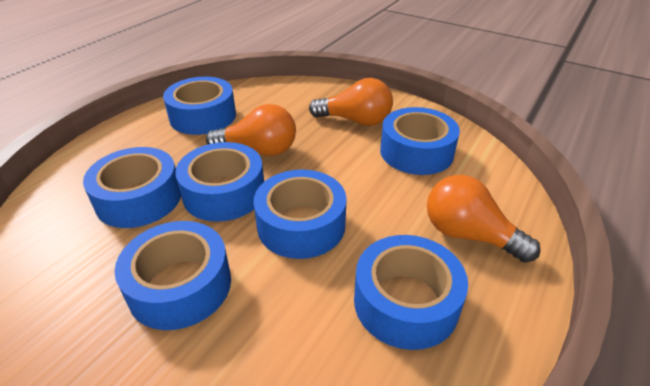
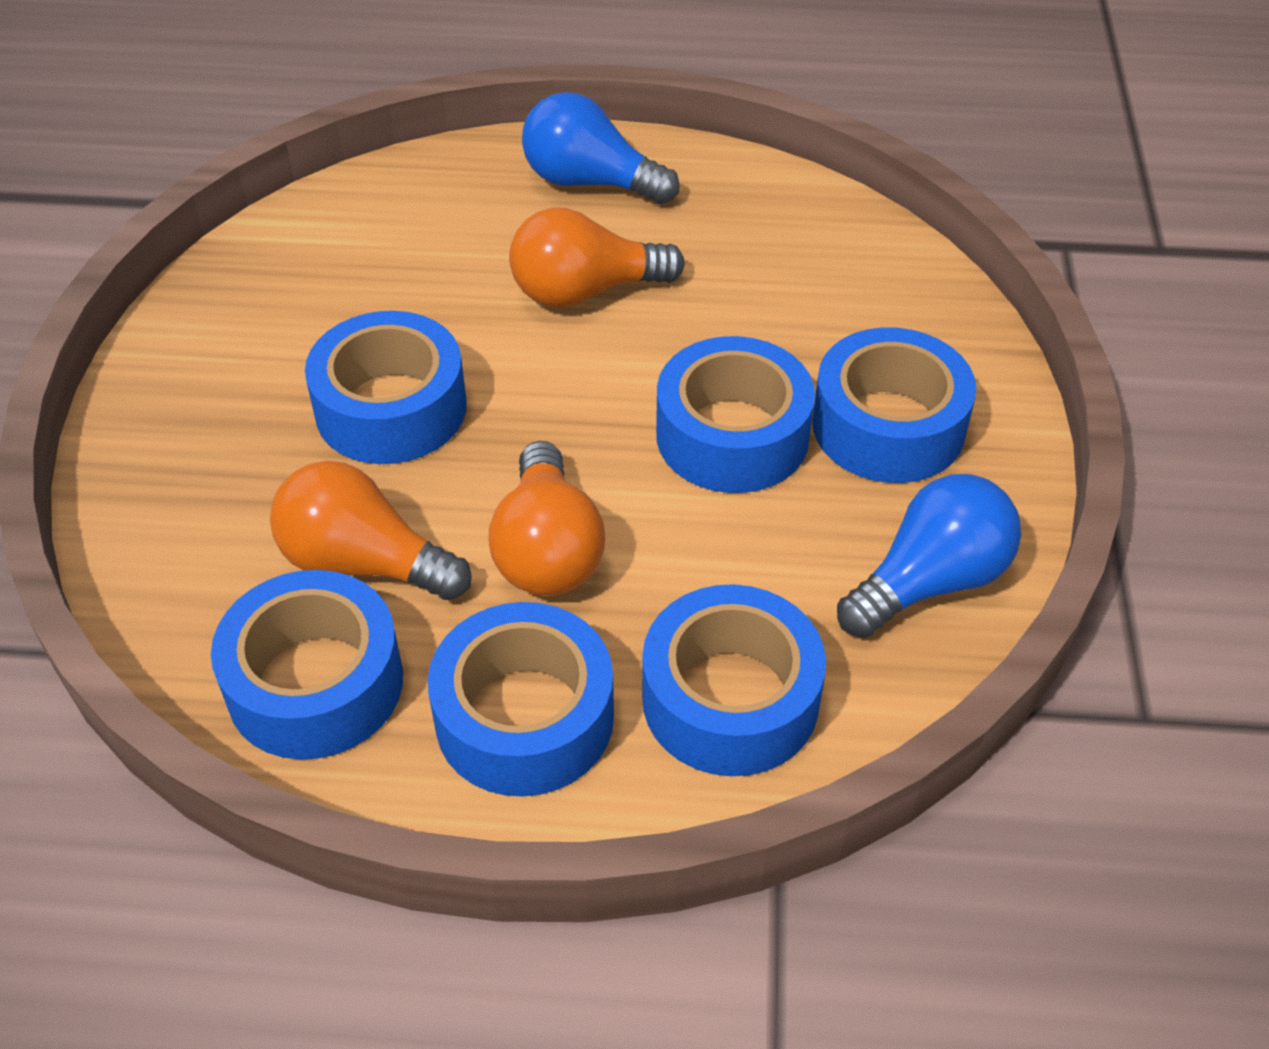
blue light bulb: none = 0 -> [522,92,680,204] [837,474,1021,638] = 2
blue tape: [83,147,181,228] [114,221,231,330] [163,77,236,135] [175,142,264,222] [254,170,347,259] [354,235,468,350] [380,107,460,175] = 7 -> [211,570,403,760] [305,311,467,464] [428,602,614,797] [642,584,826,776] [656,336,815,493] [812,327,976,483] = 6

